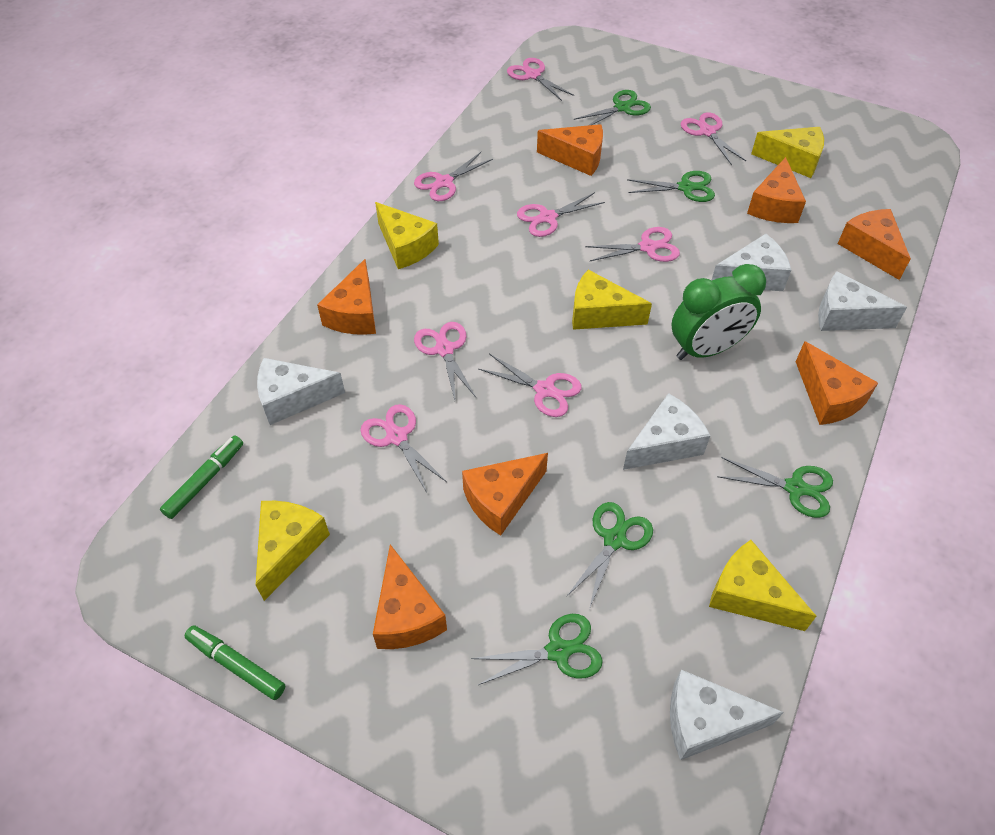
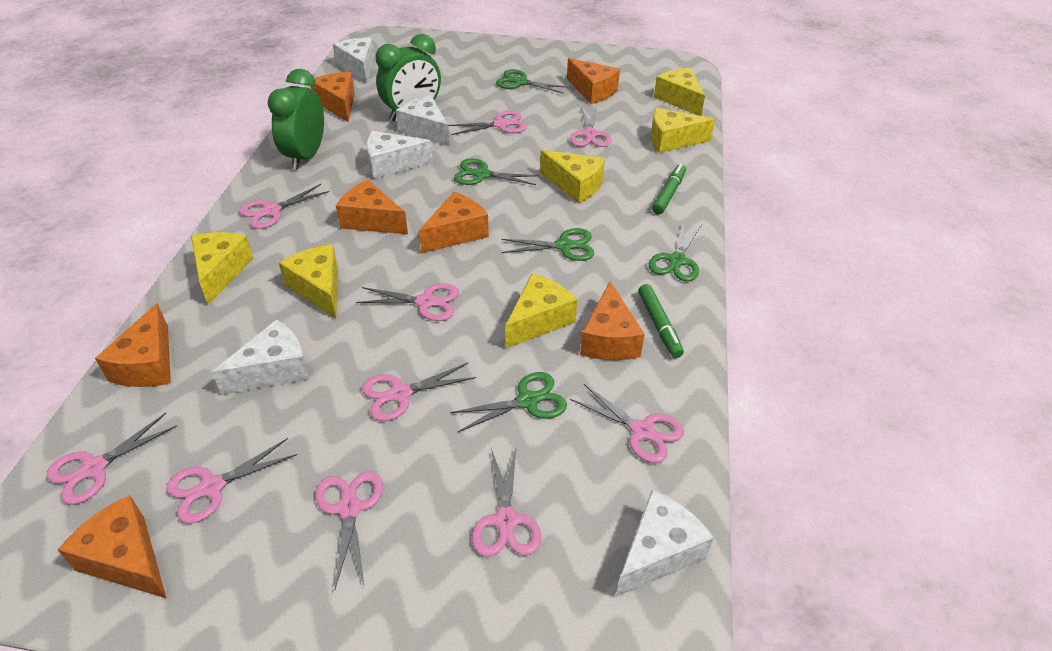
green clock: [671,264,766,360] = 1 -> [268,69,324,170] [376,34,441,121] = 2
pink scissors: [360,404,447,493] [414,152,493,201] [414,322,476,400] [479,354,582,417] [507,58,574,101] [517,192,605,237] [585,227,680,262] [681,112,746,165] = 8 -> [47,413,177,505] [166,438,297,523] [240,184,330,229] [315,471,383,591] [356,283,459,321] [362,363,476,421] [448,110,527,135] [472,448,541,557] [570,107,612,147] [570,384,684,463] = 10
yellow cheese: [256,501,330,601] [375,202,439,269] [572,269,652,330] [709,540,816,631] [751,127,824,178] = 5 -> [191,232,254,305] [279,245,338,318] [505,274,577,349] [540,150,605,203] [651,108,715,153] [654,68,705,116] = 6

